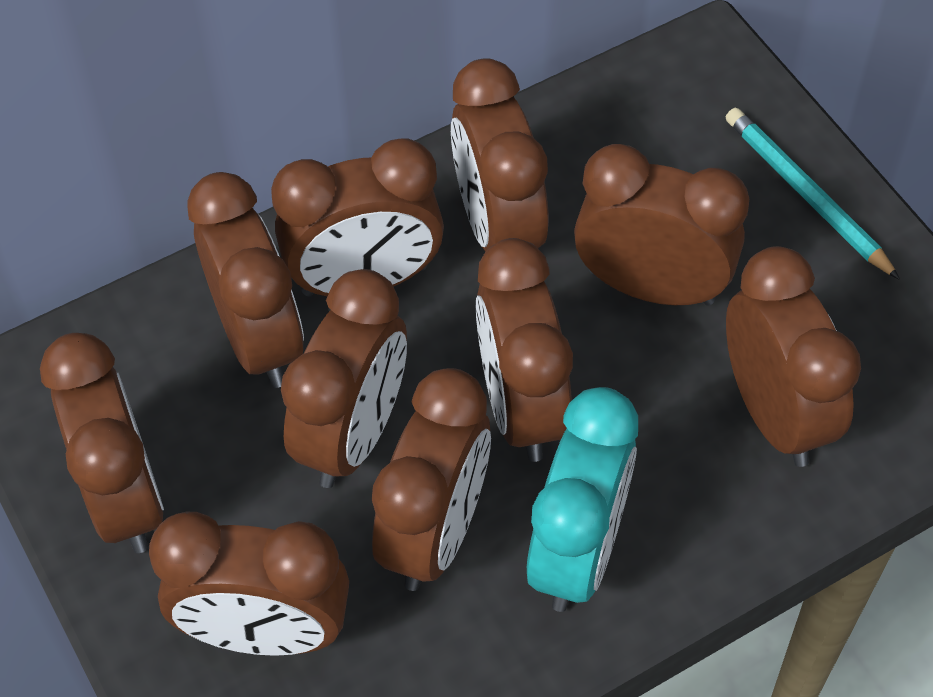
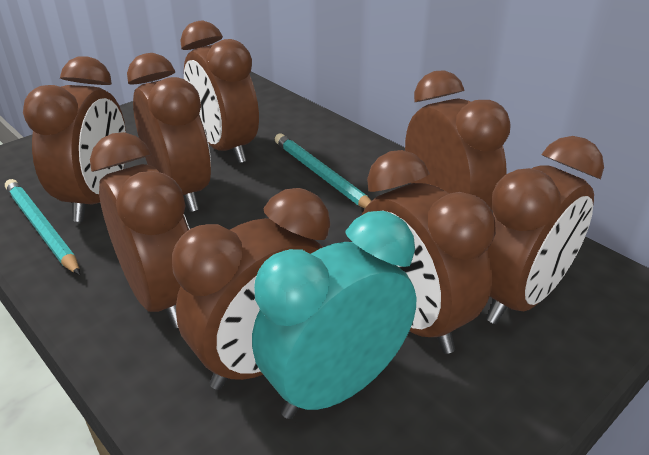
brown clock: [40,333,164,553] [149,512,349,656] [187,172,304,388] [271,139,444,296] [281,269,407,488] [372,368,491,591] [451,58,549,252] [476,238,573,462] [574,144,749,306] [726,246,861,467] = 10 -> [23,56,126,222] [90,132,190,328] [127,53,211,212] [172,188,330,390] [180,21,259,163] [362,150,496,354] [405,70,511,210] [486,136,604,324] = 8
turquoise pencil: [726,108,900,280] = 1 -> [5,179,80,275] [275,133,371,208] = 2

